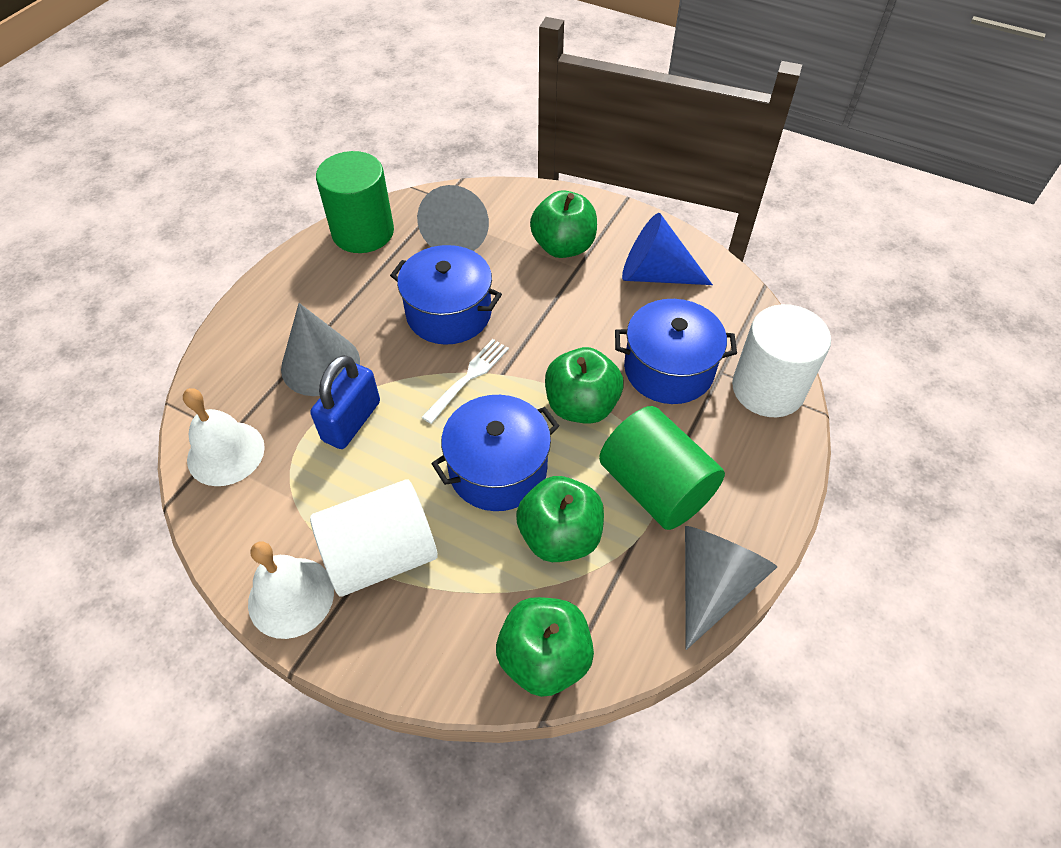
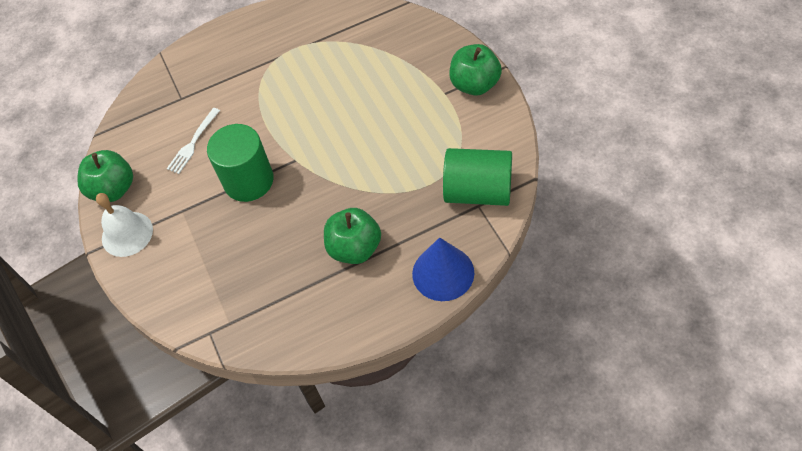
blue padlock: [310,355,380,449] = 1 -> none = 0
blue pot: [390,245,502,345] [431,395,559,511] [615,299,737,404] = 3 -> none = 0
green apple: [496,597,594,697] [516,476,604,562] [530,190,597,258] [545,347,623,424] = 4 -> [77,150,133,202] [324,208,381,264] [449,44,502,95] = 3
grey cone: [281,303,360,396] [417,185,489,251] [685,526,777,650] = 3 -> none = 0
white bell: [183,388,265,486] [248,541,334,639] = 2 -> [96,193,153,257] = 1
white cylinder: [310,479,438,597] [732,304,831,417] = 2 -> none = 0

